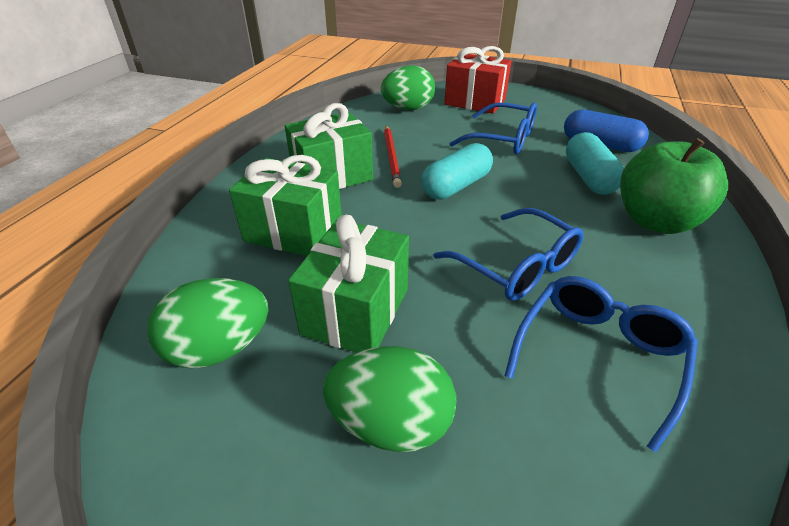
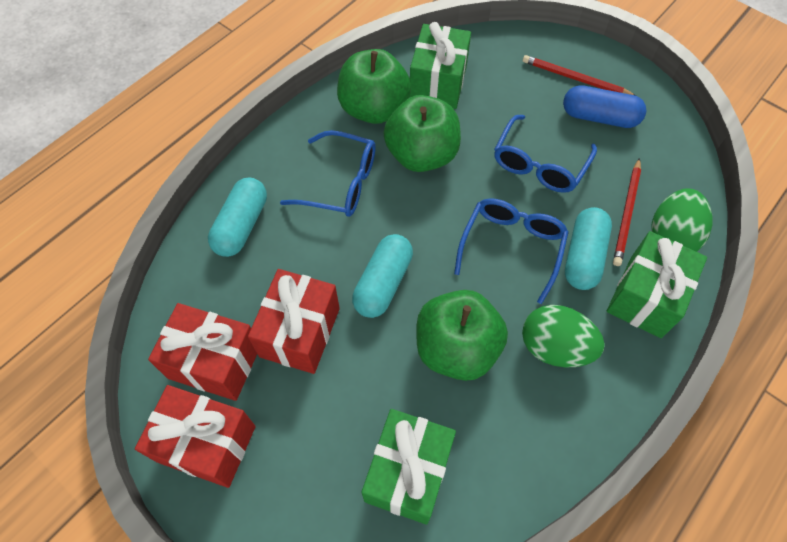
green apple: [620,138,728,234] = 1 -> [337,49,411,124] [383,95,461,172] [416,290,508,381] = 3
green egg: [147,278,268,369] [323,346,456,452] [381,65,435,110] = 3 -> [522,305,605,367] [651,188,713,252] = 2
red gift: [444,46,512,114] = 1 -> [135,385,256,488] [148,303,257,401] [248,269,340,374] = 3
red pencil: [384,126,402,188] = 1 -> [523,55,636,96] [613,158,641,266] = 2
turquoise capsule: [421,143,493,200] [566,132,624,195] = 2 -> [208,178,267,257] [352,234,413,318] [565,207,612,290] = 3

